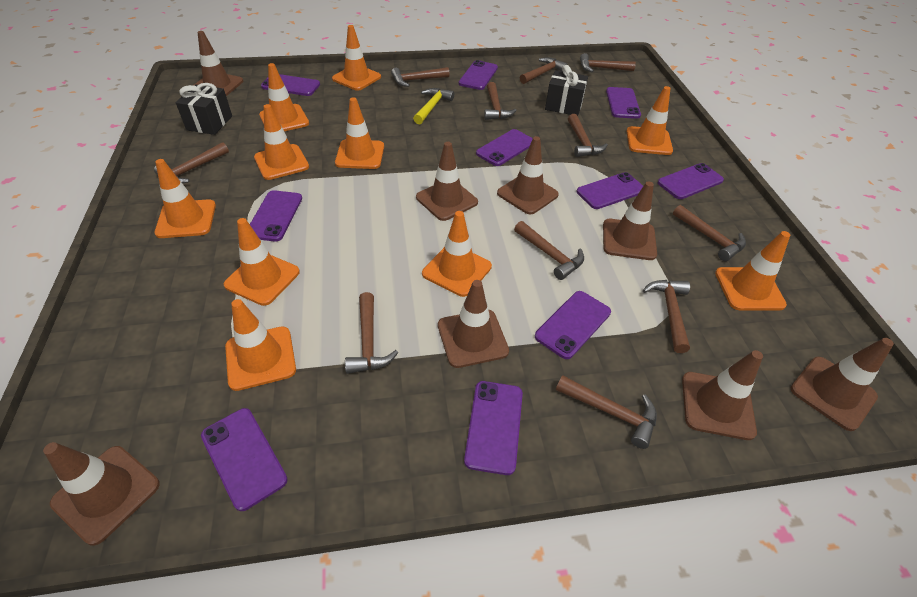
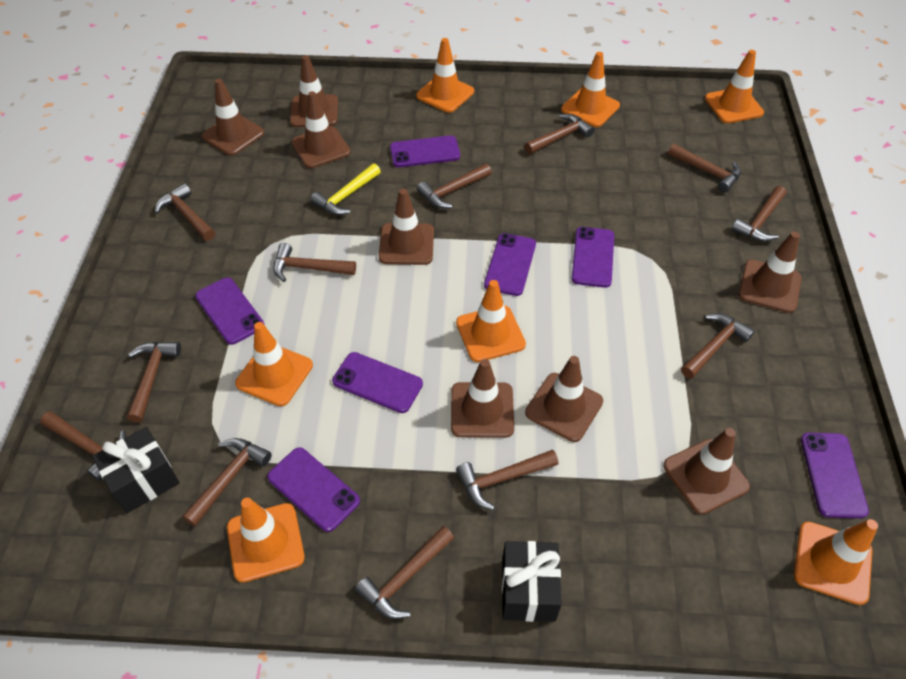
brown hammer: [154,142,229,184] [345,292,398,374] [391,67,450,87] [484,82,517,120] [514,221,584,280] [520,57,568,84] [556,375,657,449] [568,114,608,157] [580,53,636,72] [643,280,690,353] [673,205,746,261] = 11 -> [40,411,126,481] [127,342,181,423] [155,183,215,241] [182,438,272,527] [273,243,356,282] [355,526,454,619] [417,163,492,208] [456,449,558,510] [525,114,594,154] [668,144,741,193] [681,313,755,379] [731,186,786,242] = 12
orange traffic cone: [154,159,216,238] [224,218,300,306] [225,299,296,391] [254,104,309,180] [259,63,309,131] [332,25,381,91] [335,97,384,169] [422,211,492,297] [626,86,673,155] [715,231,790,311] = 10 -> [227,498,305,583] [235,322,313,406] [416,38,474,113] [456,280,526,362] [561,52,620,127] [705,50,764,123] [794,519,878,605] = 7
purple phone: [201,408,287,511] [250,190,302,241] [261,74,320,96] [459,60,498,90] [464,381,523,475] [476,129,533,166] [535,291,611,359] [577,172,643,209] [606,87,641,119] [658,163,724,199] = 10 -> [195,278,265,345] [267,447,360,532] [332,352,423,413] [390,135,460,167] [484,233,536,296] [572,227,614,288] [801,433,869,518] = 7

